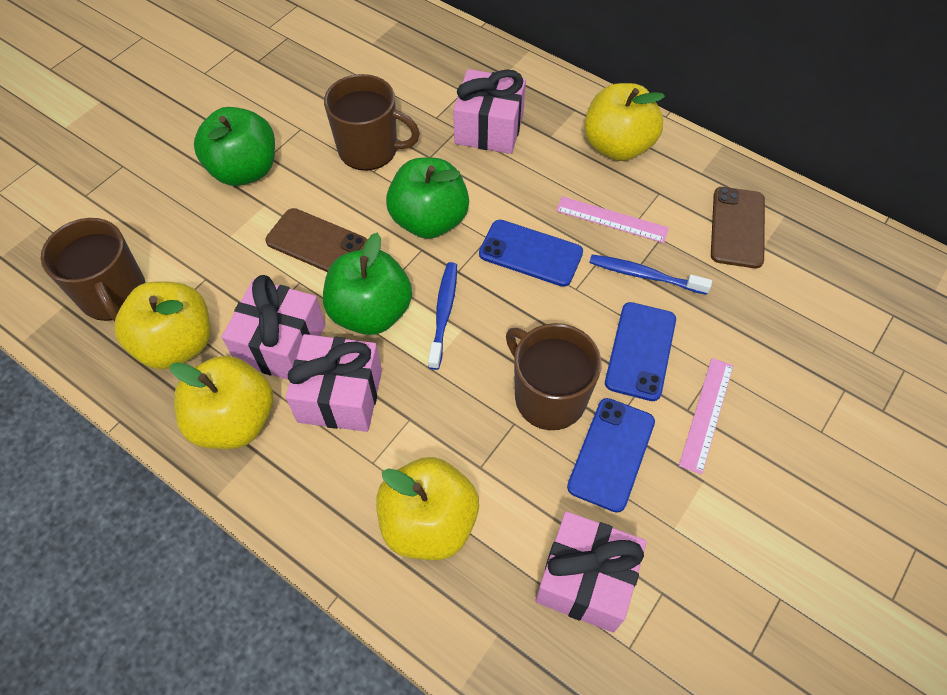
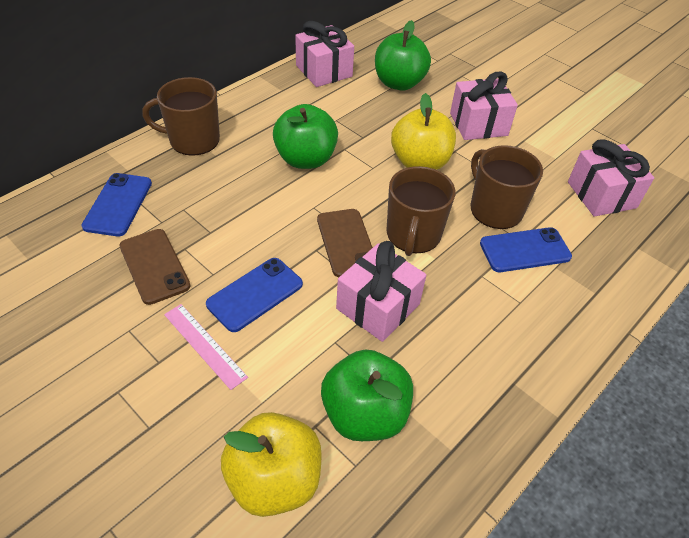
blue toothbrush: [428,262,457,370] [589,255,712,295] = 2 -> none = 0
pink ruler: [556,196,669,243] [679,358,733,475] = 2 -> [164,304,248,390] = 1
yellow apple: [114,281,210,370] [170,356,273,449] [376,457,479,560] [584,83,665,161] = 4 -> [221,412,322,517] [391,93,456,170] = 2

